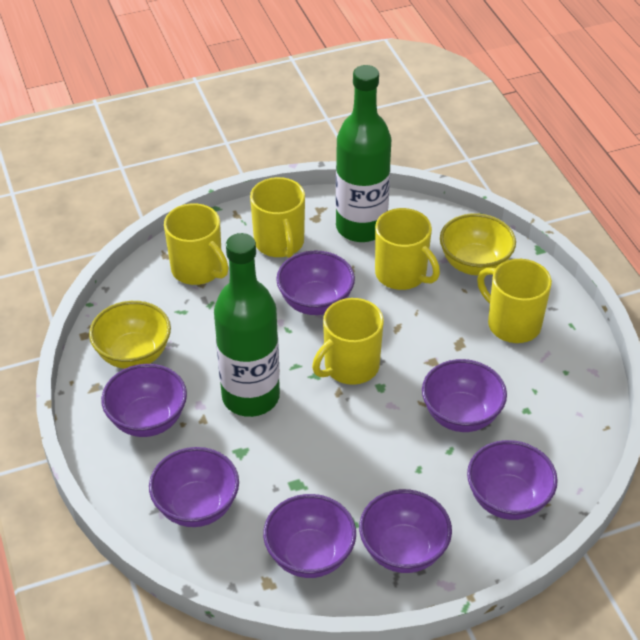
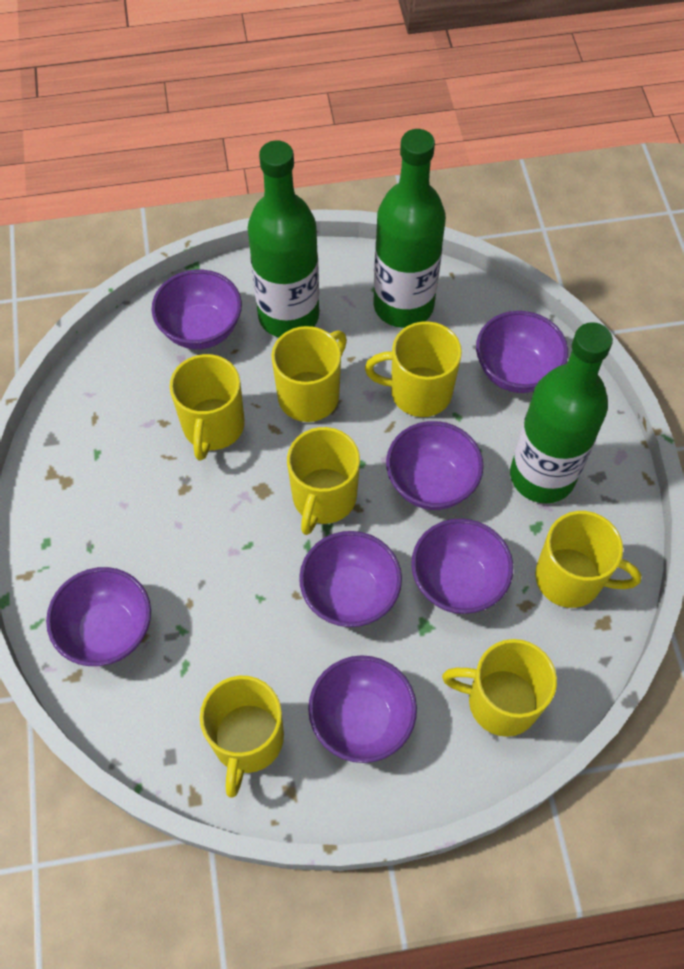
green bottle: [214,233,280,417] [336,65,391,242] = 2 -> [248,140,319,337] [374,129,446,328] [510,322,613,504] = 3
yellow bowl: [89,301,171,369] [440,213,516,275] = 2 -> none = 0
yellow mug: [164,203,229,285] [250,177,305,258] [312,298,384,385] [375,208,440,290] [477,259,552,343] = 5 -> [170,354,245,461] [200,676,284,798] [272,326,347,422] [287,427,360,535] [365,321,462,417] [442,639,557,737] [535,511,642,608] = 7

